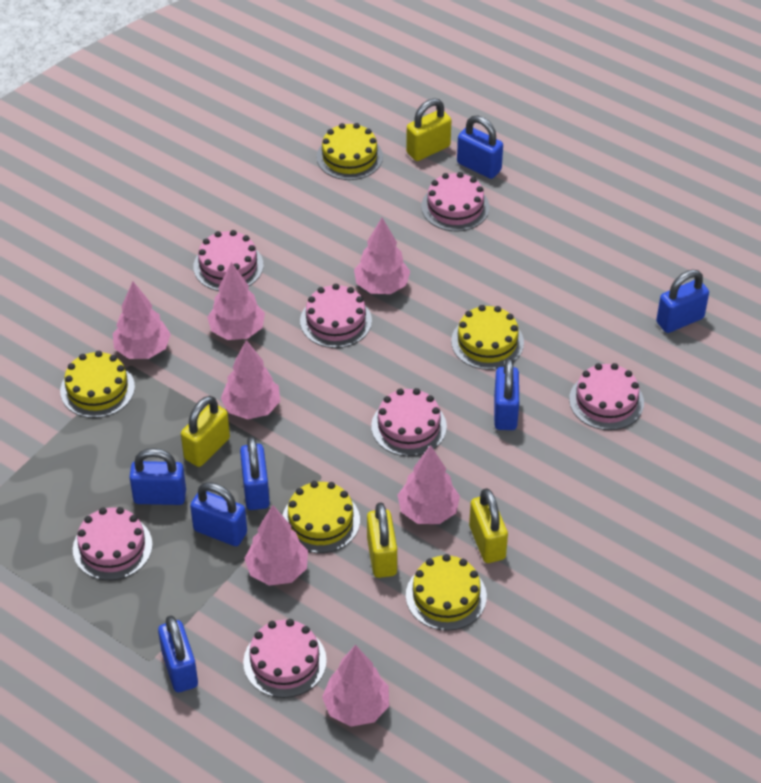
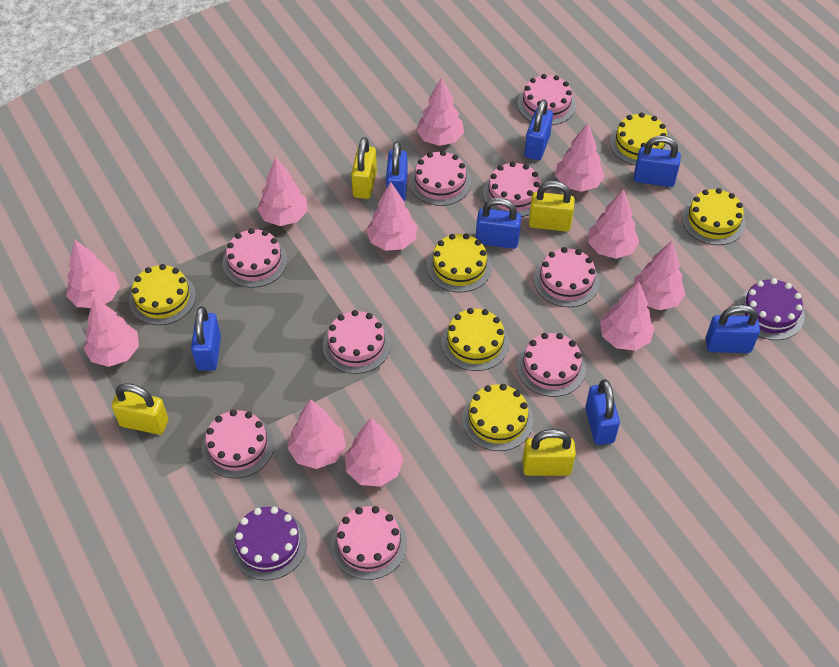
pink cake: [73,507,153,580] [193,230,263,291] [243,619,327,698] [300,284,372,348] [371,388,447,456] [421,172,489,232] [569,363,644,430] = 7 -> [202,410,274,478] [223,228,287,288] [323,310,391,374] [331,506,407,580] [410,150,471,206] [483,162,545,217] [517,333,586,397] [518,74,576,125] [534,247,599,307] = 9
pink tree: [113,282,171,359] [207,262,265,340] [221,340,280,419] [244,505,308,586] [322,645,389,727] [354,218,410,294] [398,445,460,524] = 7 -> [66,240,120,308] [84,297,139,367] [257,157,307,226] [287,399,346,469] [345,418,403,487] [366,182,417,251] [416,77,464,146] [555,123,605,192] [588,189,639,259] [600,281,655,351] [633,241,686,310] = 11
purple cake: none = 0 -> [231,507,307,580] [737,278,805,340] = 2
yellow cake: [60,351,135,418] [282,481,360,553] [317,123,383,180] [406,554,487,631] [451,305,524,370] = 5 -> [129,264,196,325] [427,233,492,292] [441,308,509,371] [462,384,533,451] [610,112,670,165] [682,188,746,245] = 6

